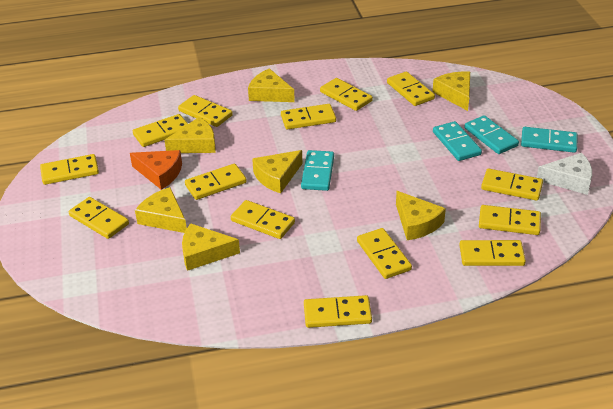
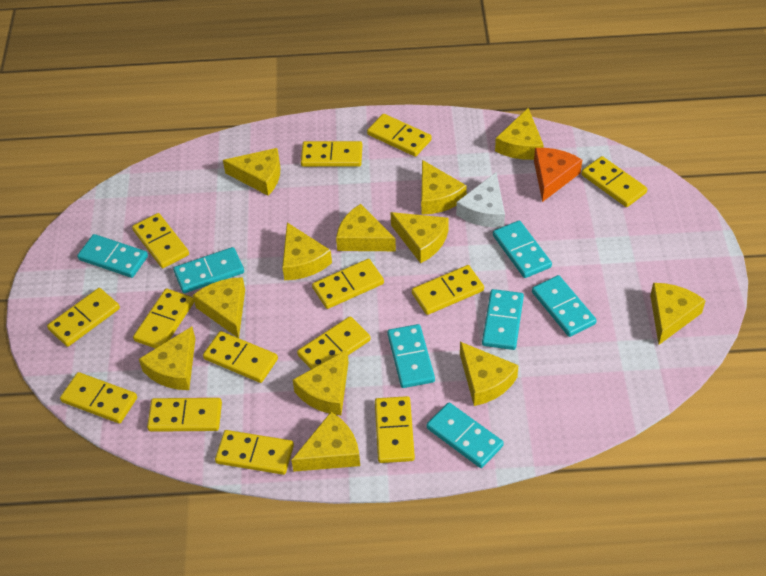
turquoise domino: [301,150,334,191] [433,121,482,161] [465,115,519,154] [521,127,577,153] = 4 -> [77,234,148,278] [173,247,244,293] [387,324,435,388] [426,403,504,468] [482,289,524,350] [493,221,552,278] [532,275,597,337] = 7
yellow cheese: [135,187,187,233] [165,117,216,153] [182,223,240,271] [248,68,295,102] [252,150,303,193] [396,191,446,240] [432,72,470,111] = 7 -> [139,327,195,390] [193,277,245,338] [223,148,280,196] [282,223,332,280] [291,412,360,472] [293,350,349,415] [336,204,396,251] [391,212,449,263] [421,160,467,215] [460,342,519,406] [495,108,544,160] [650,283,706,345] = 12

